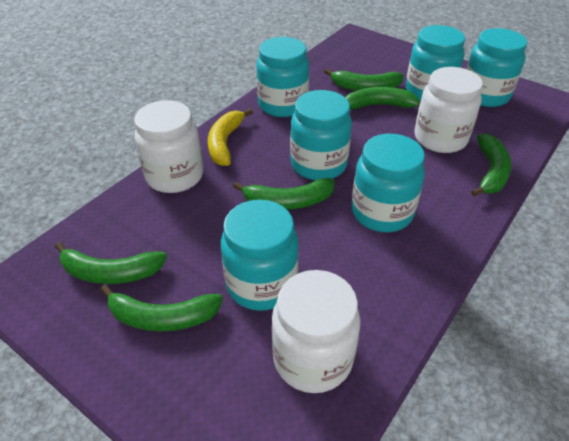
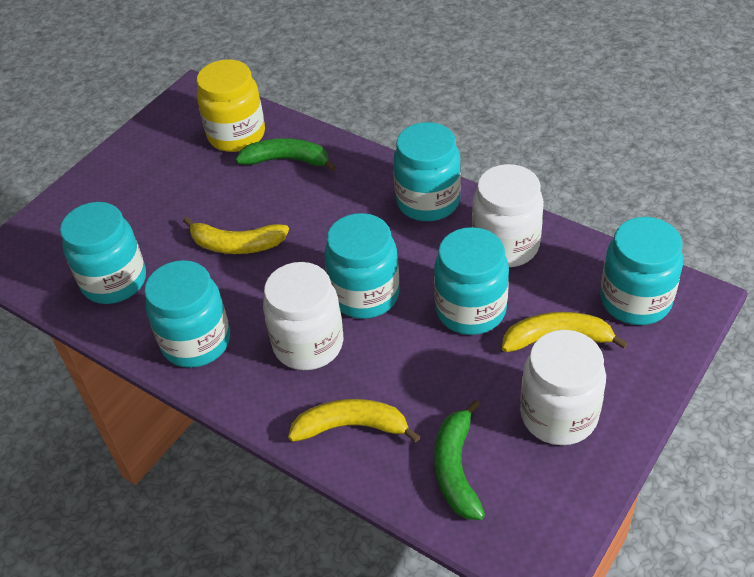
green banana: [55,242,167,284] [101,285,223,332] [233,178,335,210] [324,68,404,91] [345,87,420,109] [471,134,512,197] = 6 -> [235,138,337,171] [434,400,485,520] = 2
yellow banana: [208,108,253,166] = 1 -> [183,217,289,254] [288,399,420,442] [502,312,628,352] = 3
yellow jar: none = 0 -> [197,59,265,152] = 1

